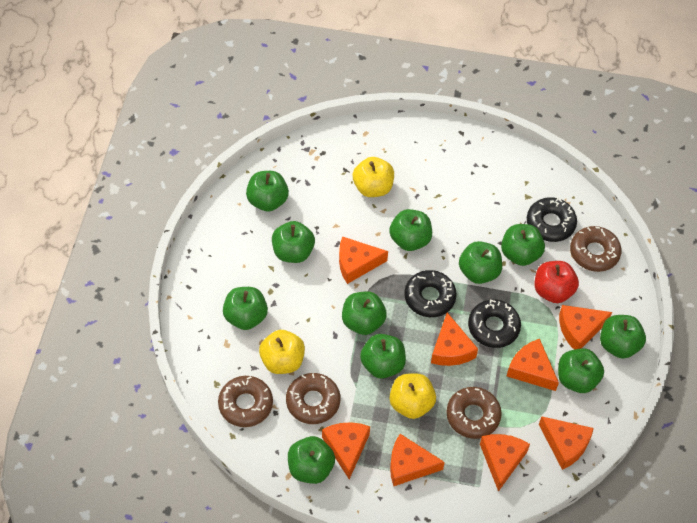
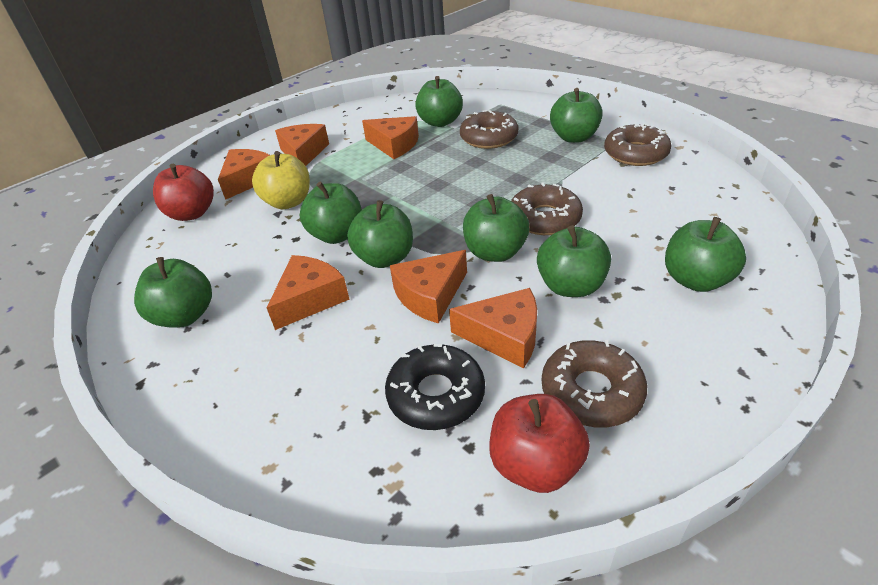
black donut: [404,270,457,317] [468,299,521,348] [527,197,577,242] = 3 -> [385,344,485,430] = 1
green apple: [223,287,268,330] [246,171,289,212] [272,221,315,263] [288,436,335,484] [342,291,387,335] [360,334,406,379] [389,209,432,251] [459,241,502,284] [501,224,545,266] [558,348,604,393] [600,315,646,359] = 11 -> [134,257,212,328] [299,182,362,244] [347,200,413,268] [415,76,463,127] [463,194,529,262] [537,225,611,297] [550,88,603,143] [665,217,746,292] = 8
orange cheese: [322,422,370,479] [339,236,388,284] [390,434,445,486] [431,312,478,366] [480,434,530,492] [507,339,559,391] [539,417,594,470] [559,305,612,350] = 8 -> [218,149,270,200] [267,255,350,330] [275,124,329,166] [362,116,419,159] [390,250,467,324] [449,288,537,368] = 6
red apple: [534,261,579,303] = 1 -> [153,164,214,221] [489,394,590,493] = 2
yellow apple: [259,330,305,374] [353,157,394,197] [390,373,436,419] = 3 -> [252,151,310,209] = 1

